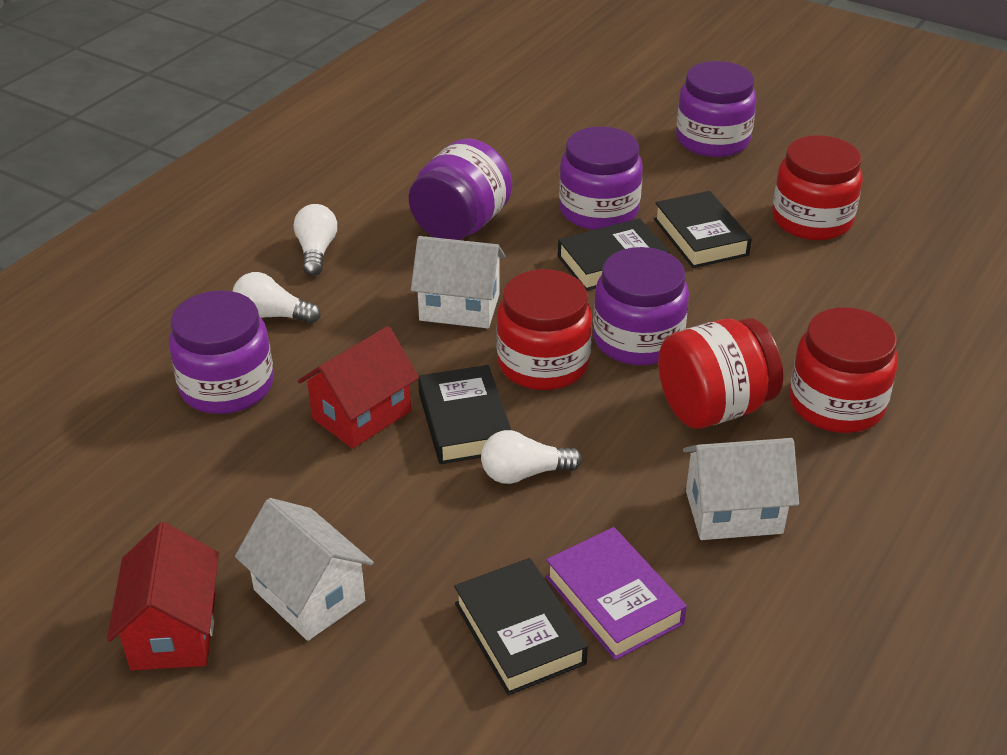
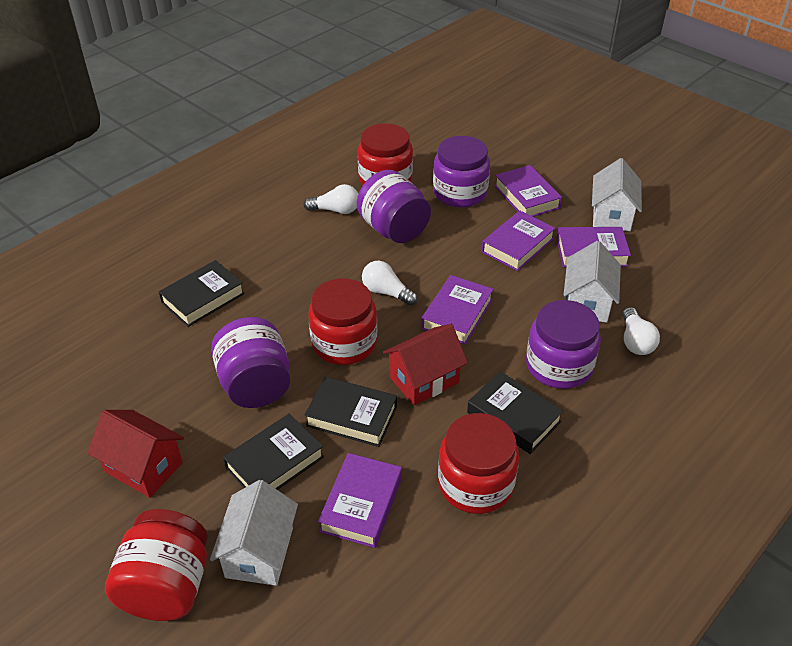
purple book: [546,527,687,660] = 1 -> [318,453,402,548] [421,275,494,345] [482,211,556,271] [494,165,562,217] [556,227,631,267] = 5
purple jar: [169,290,274,414] [409,138,512,240] [559,127,643,230] [593,247,689,365] [676,61,757,157] = 5 -> [211,317,290,408] [357,170,431,243] [433,136,490,208] [526,300,601,389] = 4

